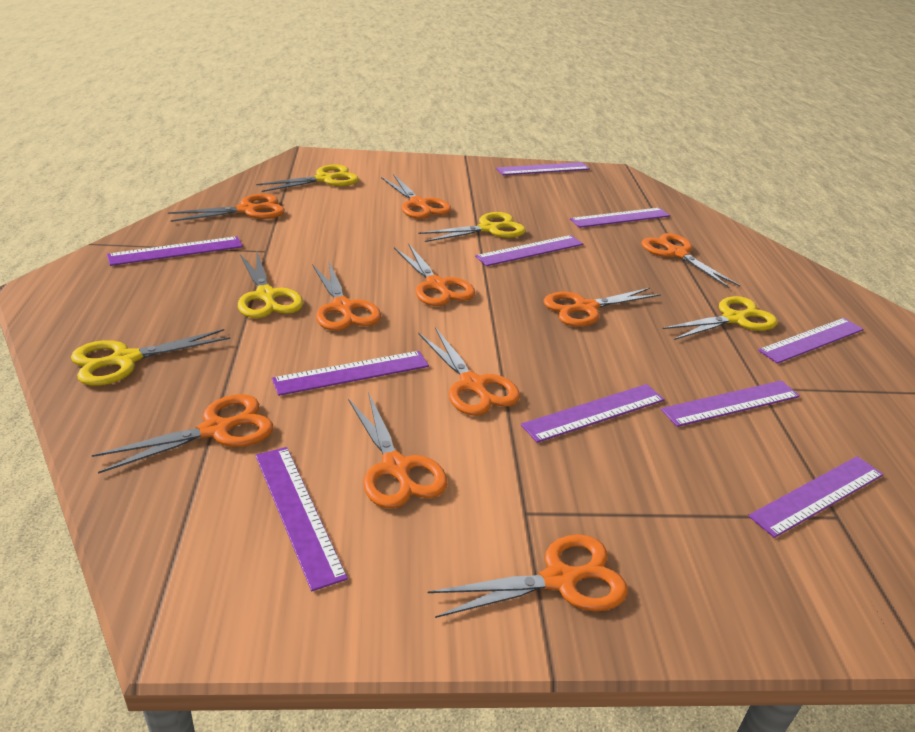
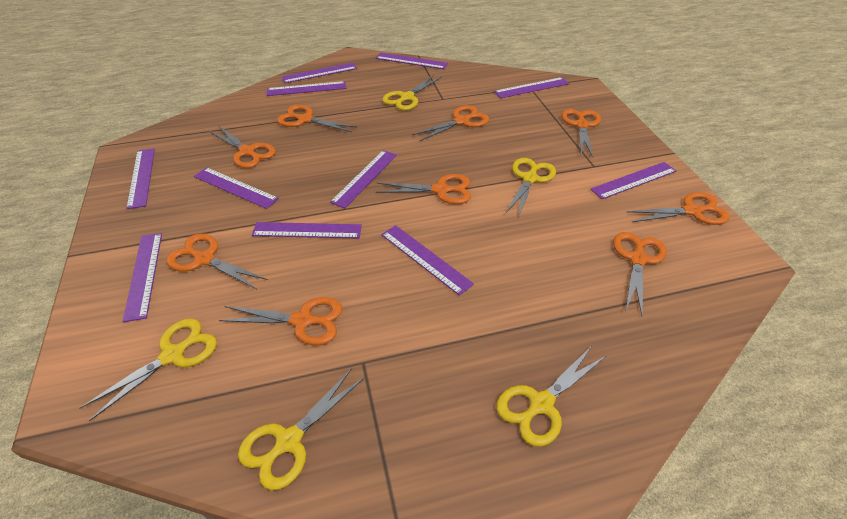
orange scissors: [92,394,273,474] [168,194,285,222] [312,262,381,331] [348,394,447,508] [381,174,451,219] [394,243,475,306] [418,327,520,415] [428,534,628,618] [543,288,661,327] [642,233,740,288] = 10 -> [166,234,268,289] [209,125,276,168] [219,297,342,345] [277,105,357,132] [376,174,471,204] [412,105,489,141] [561,109,601,157] [613,232,666,315] [626,192,730,225] = 9
purple ruler: [107,236,243,266] [256,447,348,591] [272,351,429,396] [475,235,583,266] [496,162,590,175] [521,384,665,443] [570,208,670,228] [661,380,800,427] [748,456,883,538] [758,318,864,363] = 10 -> [123,233,162,322] [126,148,155,209] [194,167,279,209] [251,222,362,238] [267,81,346,96] [281,63,357,83] [330,150,397,208] [376,52,448,69] [381,225,474,296] [494,77,569,98] [590,162,676,199] = 11

